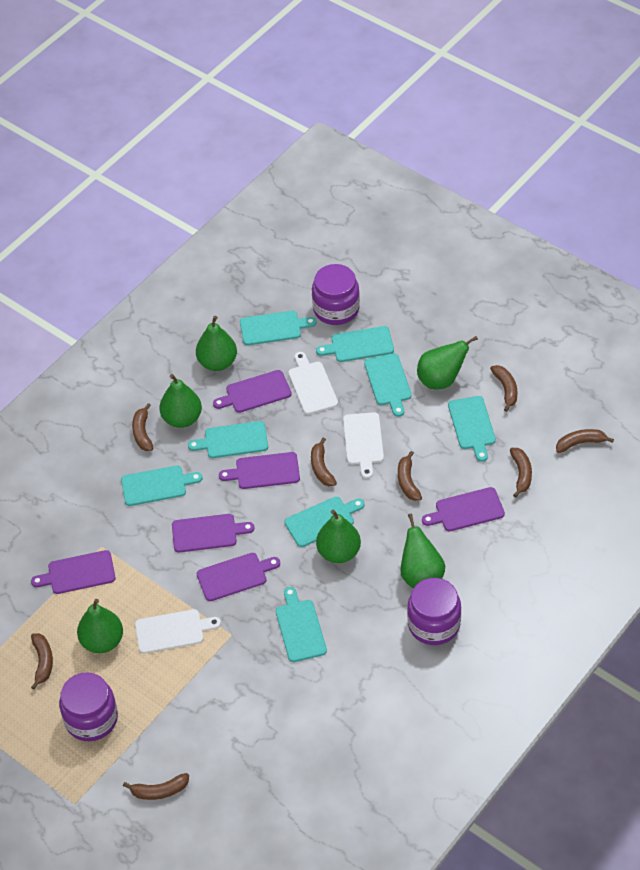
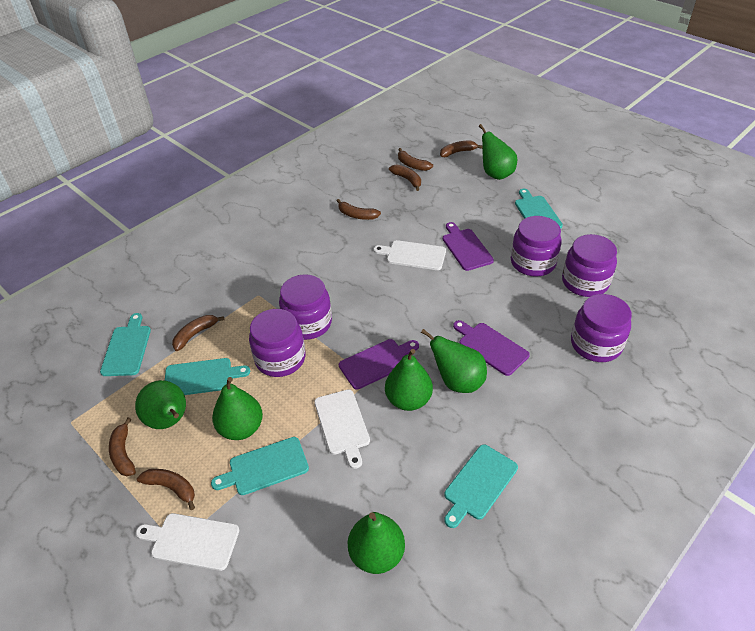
brown banana: [31,633,53,689] [123,773,189,800] [132,403,153,451] [311,438,337,486] [398,451,422,501] [490,365,517,412] [510,448,532,497] [556,429,614,453] = 8 -> [109,417,136,476] [137,469,195,510] [172,315,225,351] [337,199,381,220] [389,164,421,191] [398,148,433,171] [440,141,483,157] = 7
purple cutting board: [31,550,116,594] [172,514,254,553] [197,553,280,601] [213,370,292,413] [219,452,300,489] [422,487,505,531] = 6 -> [339,339,419,389] [443,222,494,271] [453,320,530,376] = 3
purple jar: [59,672,118,741] [312,264,360,325] [407,578,461,645] = 3 -> [249,309,306,377] [279,274,332,340] [511,216,562,276] [562,234,617,297] [571,294,632,362] = 5
turquoise cutting board: [121,466,202,506] [188,421,268,458] [240,311,317,345] [276,587,327,662] [284,497,365,547] [316,326,394,362] [364,353,412,417] [448,396,496,462] = 8 -> [100,313,151,376] [165,358,250,395] [211,437,309,495] [444,444,518,528] [515,189,563,229] = 5

